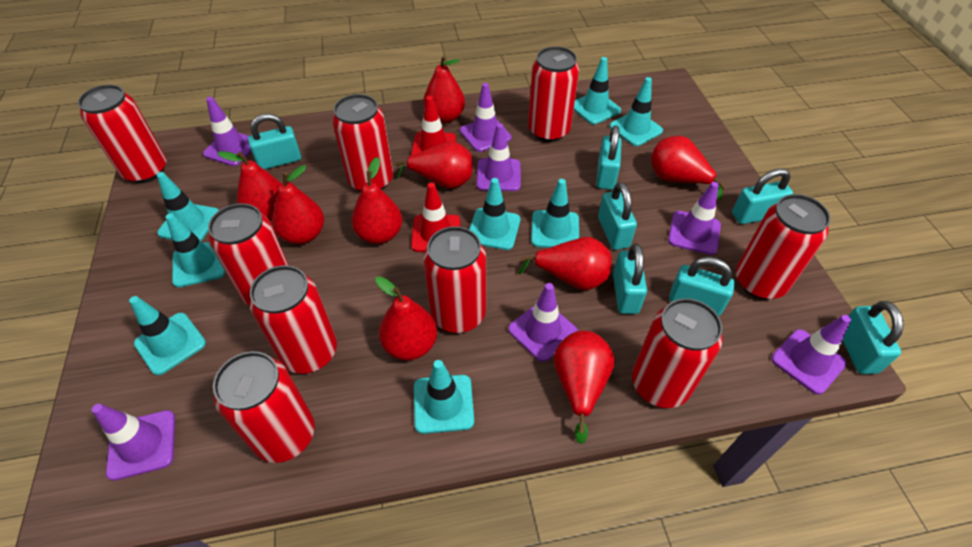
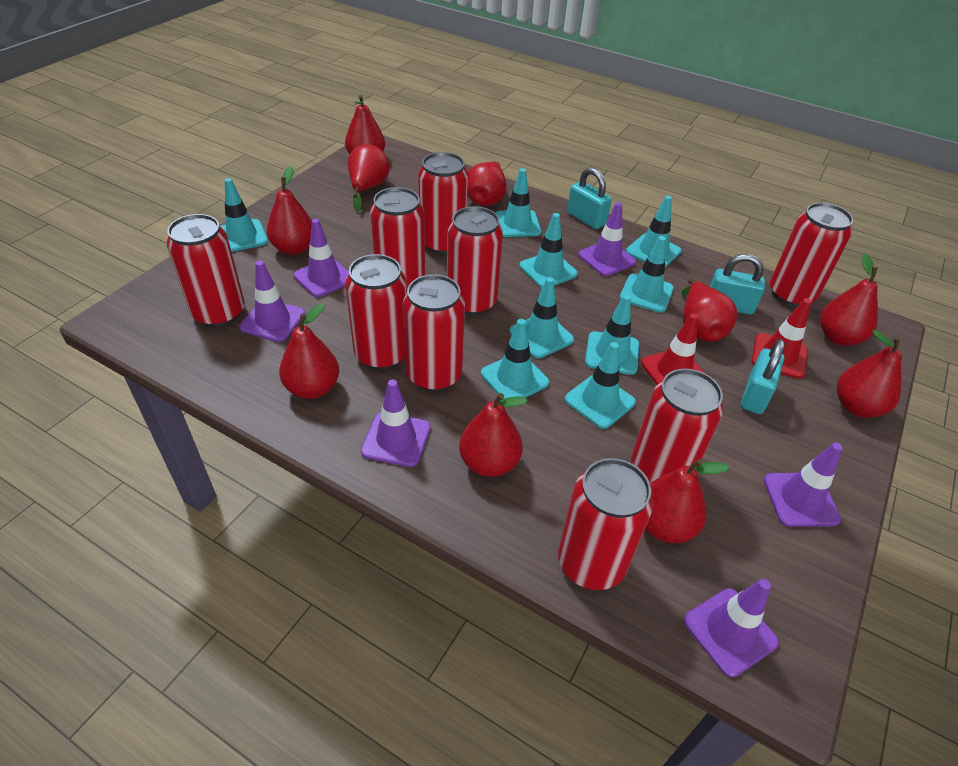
purple traffic cone: [92,404,175,481] [203,97,251,166] [460,83,511,152] [476,123,521,191] [508,283,578,362] [668,182,721,255] [771,315,851,395] = 7 -> [239,261,305,342] [293,219,349,297] [361,379,430,467] [578,202,636,276] [683,579,779,678] [763,443,842,527] = 6
red pear: [218,151,282,221] [272,165,324,244] [351,157,402,244] [375,276,437,360] [395,141,473,189] [423,56,465,123] [518,237,612,290] [554,330,615,444] [651,136,726,200] = 9 -> [267,166,312,255] [279,303,339,399] [345,95,385,154] [348,144,390,212] [459,393,527,477] [468,161,506,206] [645,459,730,543] [681,279,737,342] [820,254,878,346] [837,330,902,418] = 10
turquoise padlock: [248,113,301,170] [596,125,622,190] [598,182,637,250] [613,244,647,314] [669,257,735,316] [732,169,793,224] [843,301,904,374] = 7 -> [567,167,612,229] [710,254,765,315] [741,339,785,414] = 3
turquoise traffic cone: [129,296,206,375] [157,172,219,241] [166,213,225,287] [414,360,474,434] [469,178,520,250] [531,179,579,248] [574,57,621,125] [610,77,663,146] = 8 -> [220,178,268,252] [481,319,549,399] [496,168,541,237] [509,277,574,358] [519,213,578,288] [564,342,636,429] [585,295,639,375] [620,236,674,313] [626,196,682,267] = 9

